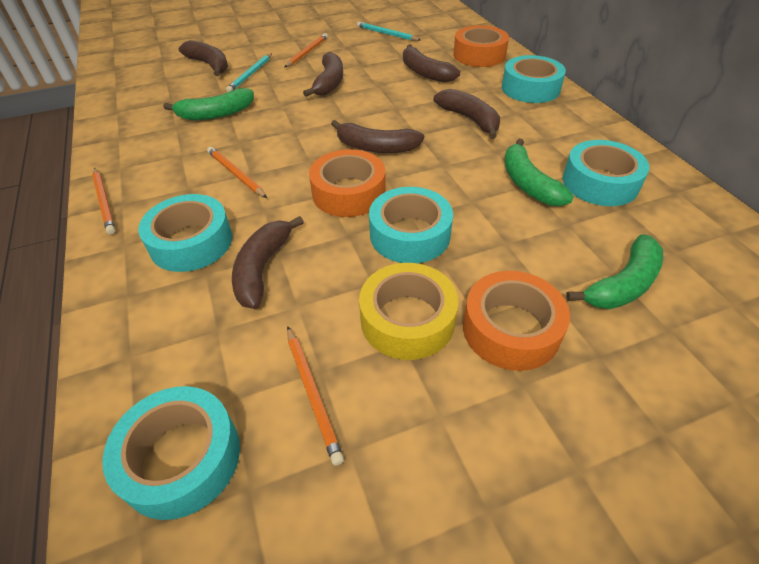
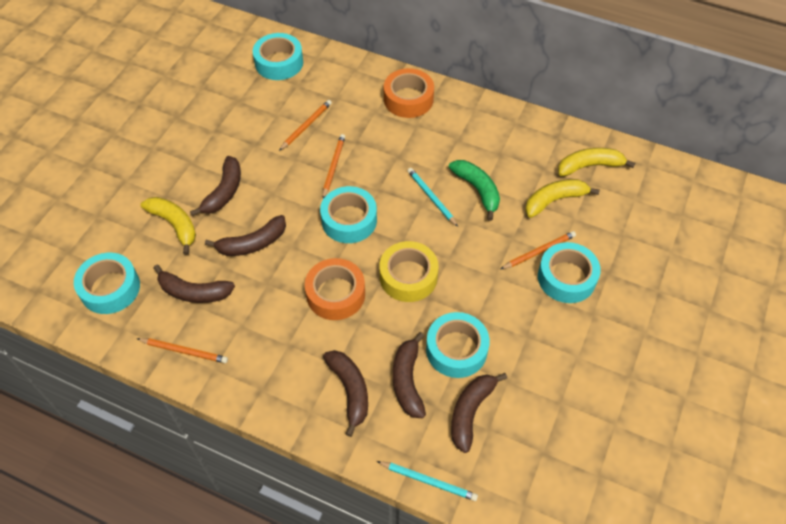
green banana: [163,88,254,120] [504,139,574,206] [566,234,663,309] = 3 -> [449,160,500,221] = 1
orange tape: [309,149,386,217] [453,25,509,67] [463,271,570,371] = 3 -> [305,258,365,320] [384,68,434,118] = 2
yellow banana: none = 0 -> [141,197,196,255] [525,179,600,218] [558,148,635,176] = 3

